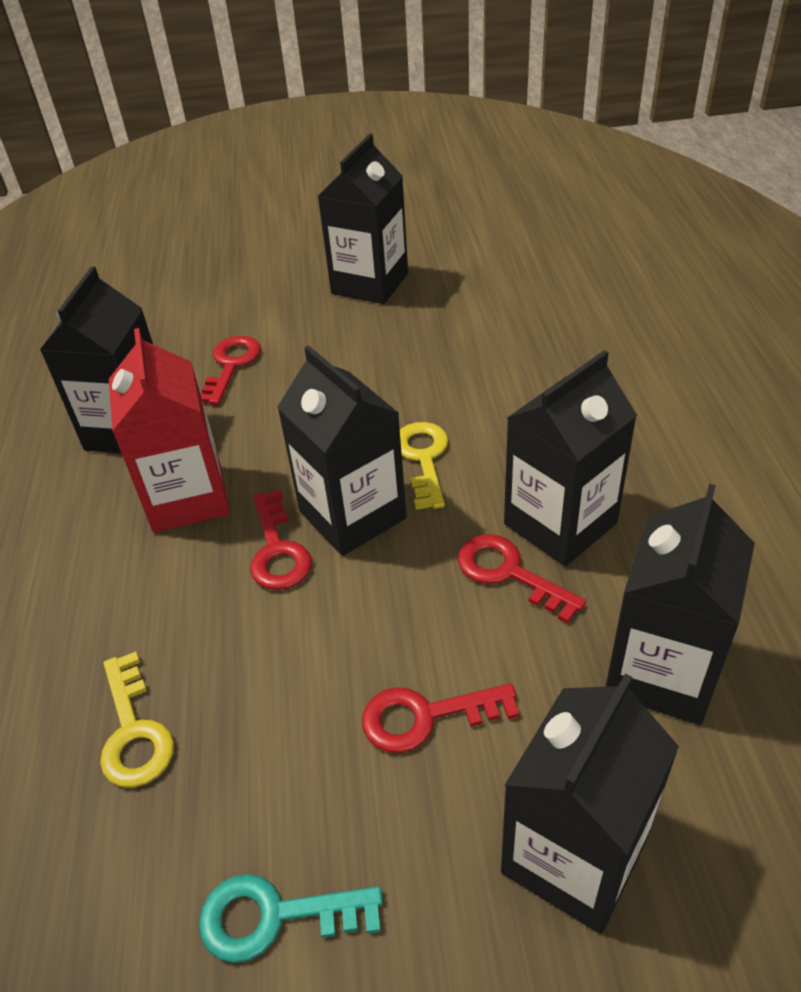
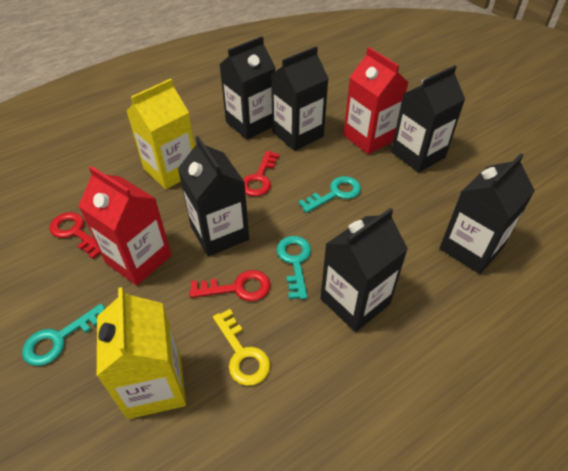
red carton: [109,328,230,533] = 1 -> [79,166,171,286] [343,47,409,154] = 2
red key: [201,336,261,405] [250,490,312,590] [362,684,520,753] [458,534,586,623] = 4 -> [49,212,100,259] [189,270,270,301] [243,151,280,196] = 3
turquoise key: [199,874,383,963] = 1 -> [22,304,106,366] [277,236,311,300] [298,176,361,213] = 3
yellow carton: none = 0 -> [97,287,186,419] [127,79,195,189] = 2
yellow key: [100,651,174,787] [400,422,448,510] = 2 -> [213,309,271,386] = 1

